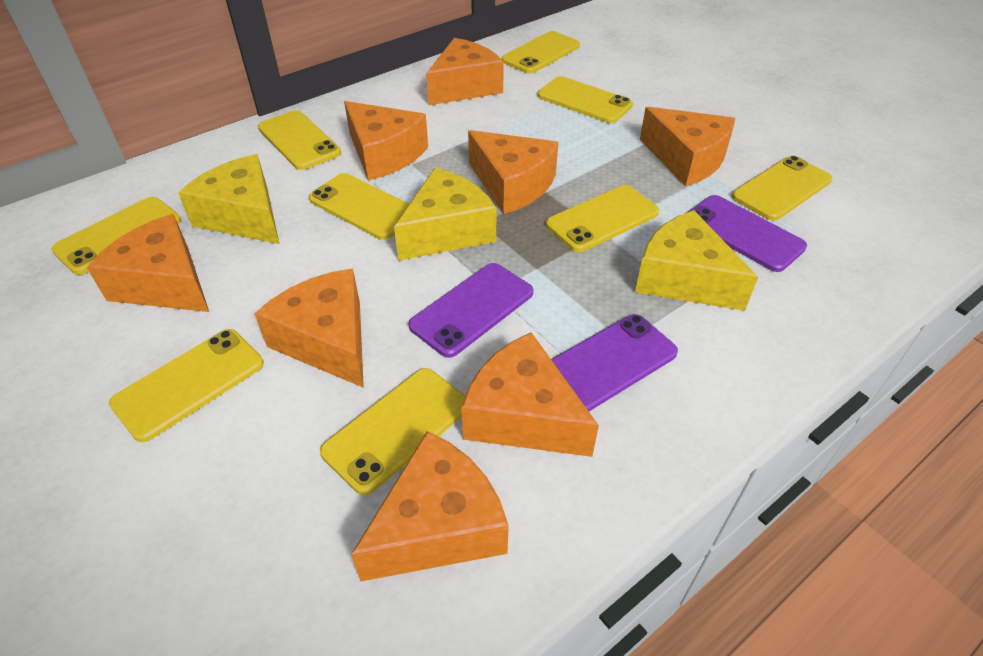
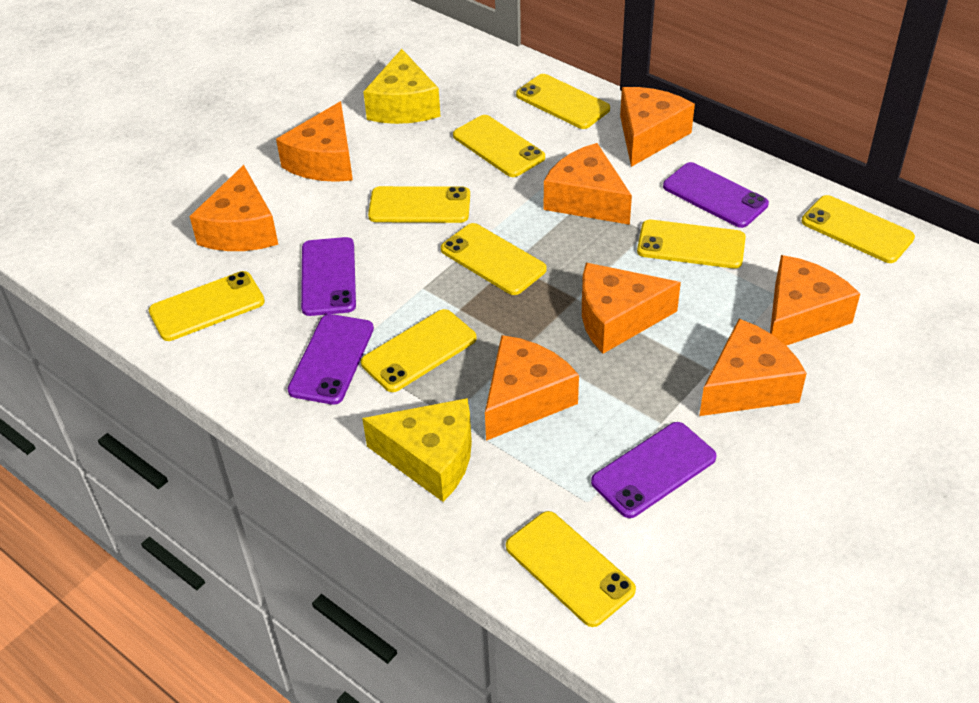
purple phone: [408,263,533,358] [551,314,678,411] [688,195,807,272] = 3 -> [288,314,374,405] [301,237,356,316] [591,422,717,518] [663,162,769,228] = 4
yellow cheese: [178,154,279,244] [394,168,496,261] [635,210,758,311] = 3 -> [362,398,472,502] [363,49,441,124] = 2

